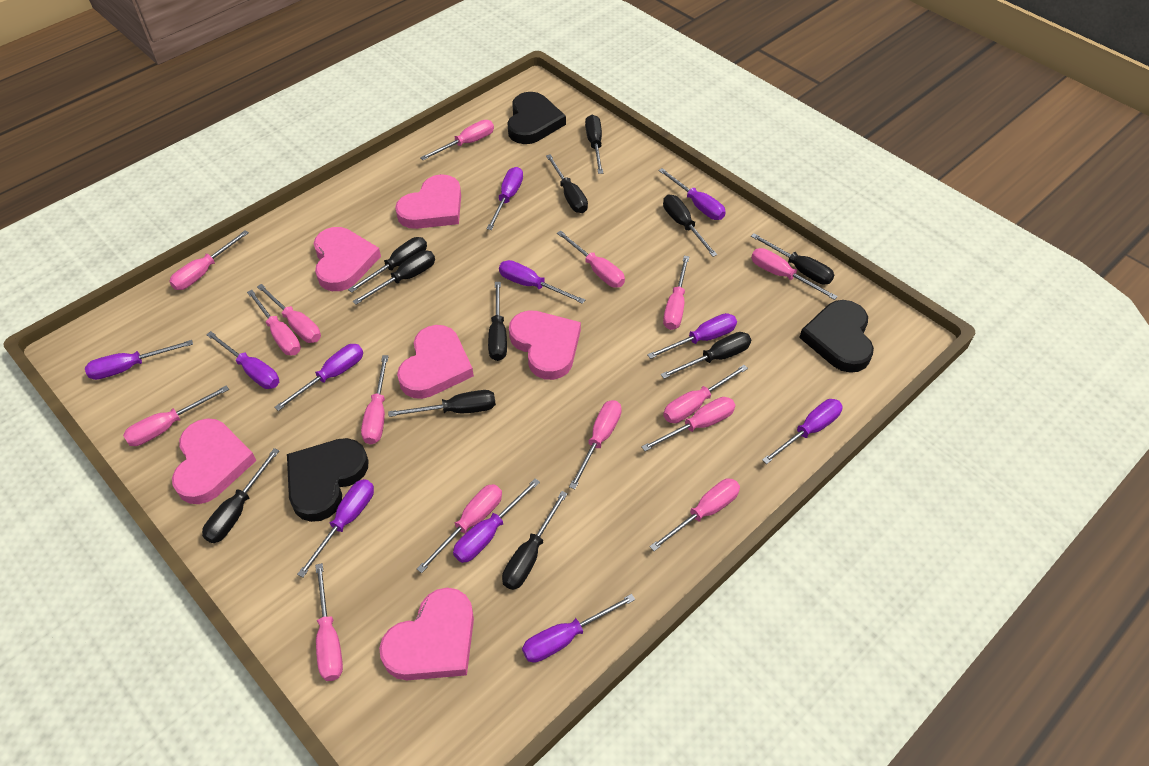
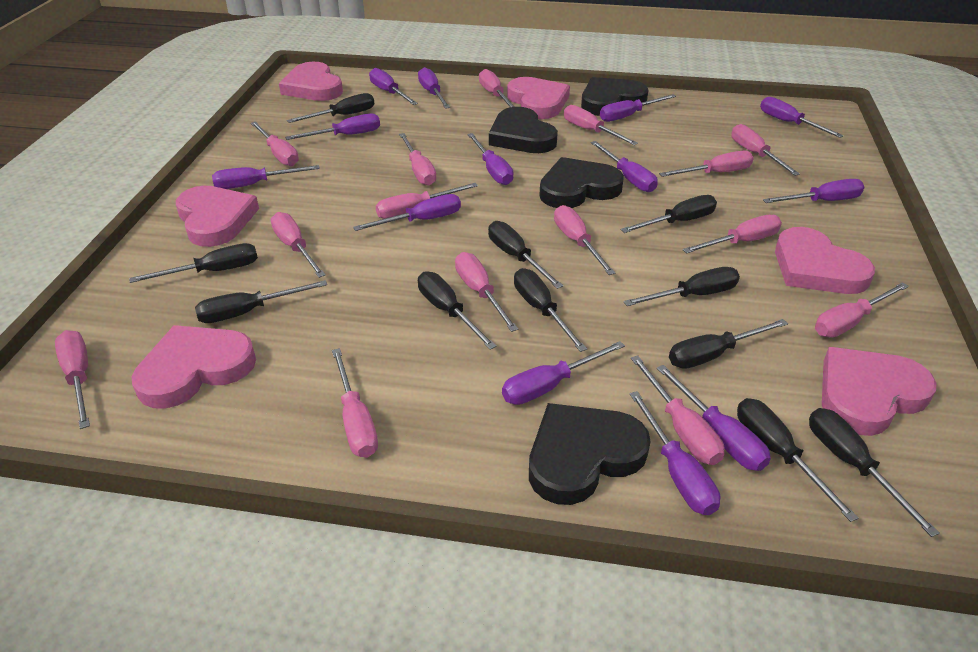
black heart: [287,438,368,522] [508,92,566,144] [799,300,874,373] = 3 -> [489,107,558,153] [529,403,650,505] [539,157,624,208] [581,77,648,116] = 4
purple screwdriver: [85,340,193,380] [206,331,279,389] [274,344,363,411] [297,479,374,578] [453,478,540,563] [487,167,523,230] [499,260,585,304] [522,594,635,663] [647,313,737,359] [658,168,726,220] [762,399,842,464] = 11 -> [212,165,320,189] [285,114,380,140] [353,194,461,231] [369,68,418,105] [418,67,450,109] [467,133,514,185] [502,341,625,405] [591,141,658,192] [600,94,676,122] [630,391,720,515] [657,365,771,471] [760,97,844,138] [763,179,864,203] = 13

